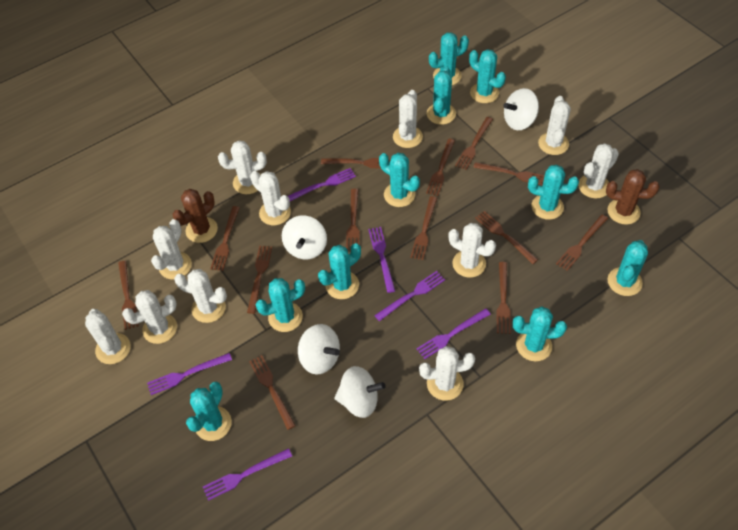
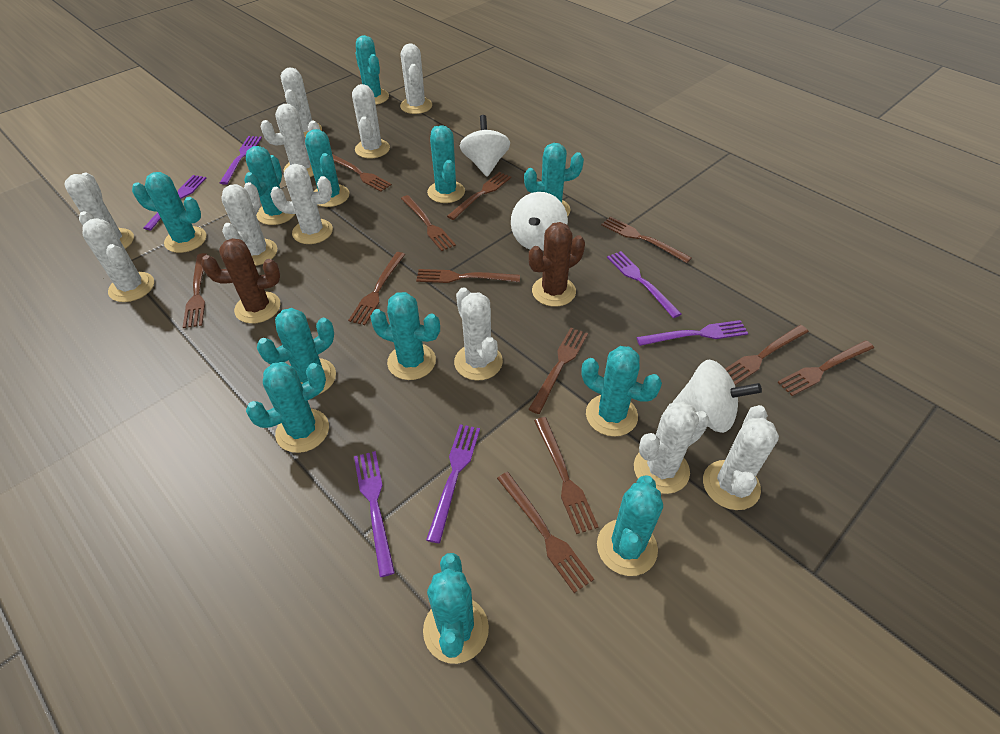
brown fork: [118,261,139,330] [210,206,240,271] [247,246,272,314] [249,355,296,430] [321,158,391,168] [346,189,360,252] [410,196,437,260] [426,139,455,196] [455,117,493,170] [473,162,545,186] [475,211,538,264] [496,262,511,334] [556,214,608,271] = 13 -> [183,253,207,328] [332,154,392,192] [348,252,405,325] [401,195,456,251] [416,269,520,283] [447,172,511,220] [497,472,594,593] [528,328,588,414] [534,417,598,534] [601,216,692,263] [725,325,809,385] [777,340,874,396] = 12
turquoise cactus: [186,382,232,441] [256,278,305,332] [318,243,361,299] [379,153,420,207] [427,67,456,125] [429,32,469,85] [469,49,506,103] [513,306,567,361] [528,165,579,220] [608,240,648,296] = 10 -> [132,172,207,253] [244,146,295,225] [246,362,329,453] [257,308,336,394] [305,129,350,207] [355,35,389,105] [370,292,440,380] [423,553,489,664] [427,125,465,203] [524,143,584,217] [582,346,662,437] [597,475,663,576] = 12
white spinning top: [282,215,327,259] [298,324,340,374] [334,366,386,418] [503,88,539,130] = 4 -> [460,115,510,176] [511,192,568,251] [673,360,762,433] = 3

